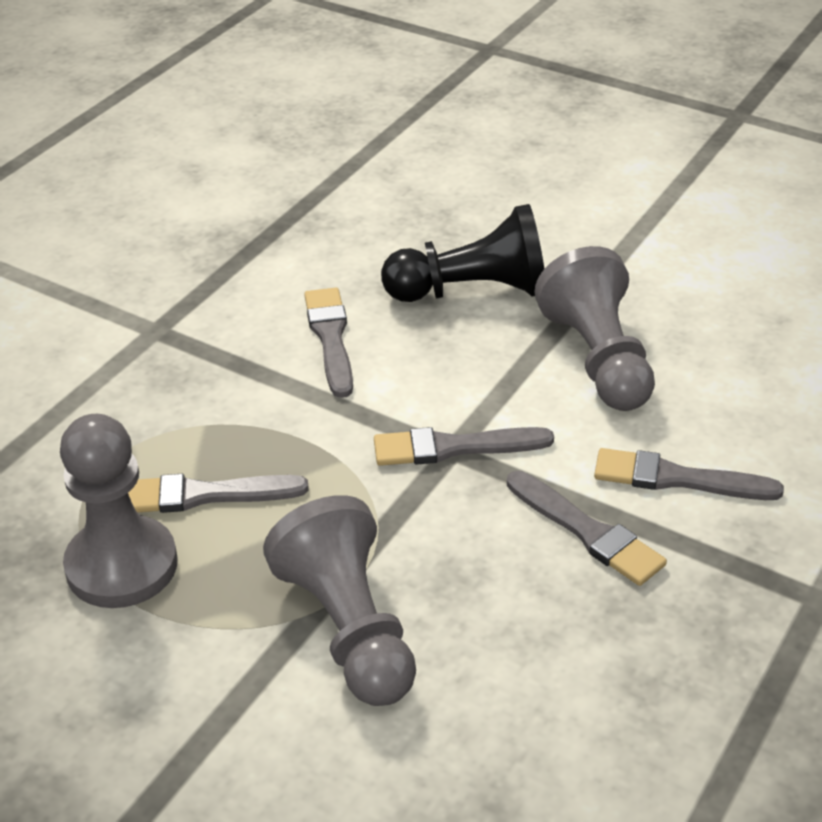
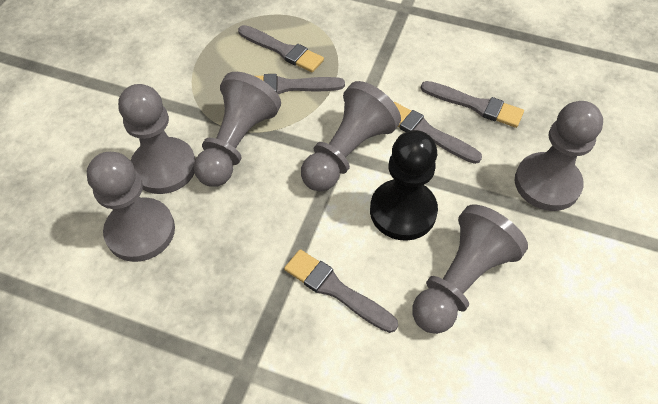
grey pawn: [60,414,178,608] [263,495,416,706] [534,246,655,411] = 3 -> [87,152,175,262] [118,84,195,194] [194,72,281,187] [301,81,401,192] [412,205,528,334] [515,101,603,211] = 6

